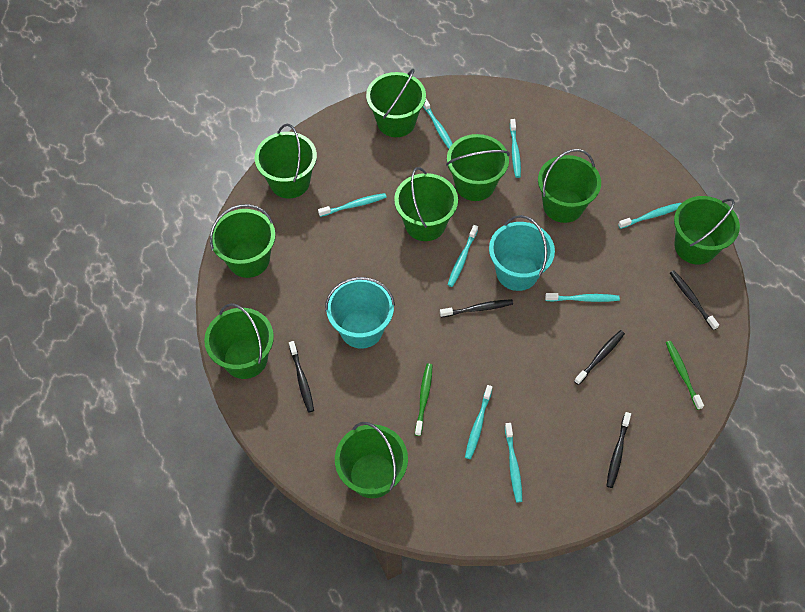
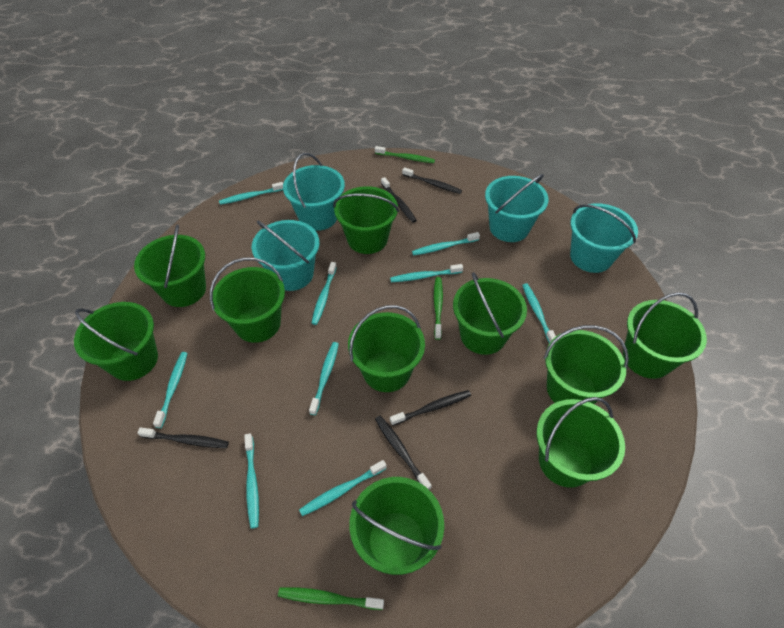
green bucket: [204,303,274,379] [210,204,276,278] [255,124,317,199] [335,422,408,498] [366,69,426,137] [394,167,458,241] [446,134,510,201] [538,149,601,223] [674,196,740,265] = 9 -> [74,302,158,381] [134,224,206,307] [210,257,285,343] [333,186,399,254] [348,305,425,392] [349,477,444,575] [453,272,527,355] [536,397,625,488] [544,325,629,404] [623,292,707,379] = 10
green toothbrush: [415,363,432,436] [666,341,704,410] = 2 -> [278,587,384,610] [375,146,435,163] [434,277,443,340] = 3
turquoise bucket: [325,277,395,348] [489,215,555,291] = 2 -> [252,220,320,291] [283,153,345,231] [485,174,549,242] [570,203,638,273] = 4
turquoise toothbrush: [318,193,387,217] [423,99,453,149] [448,225,478,287] [465,385,492,459] [505,423,523,503] [510,119,521,178] [545,293,620,302] [618,203,681,229] = 8 -> [153,352,187,428] [219,182,283,205] [244,433,259,529] [299,460,386,516] [309,342,339,415] [312,262,337,325] [390,264,463,282] [412,232,480,255] [522,283,556,344] = 9

